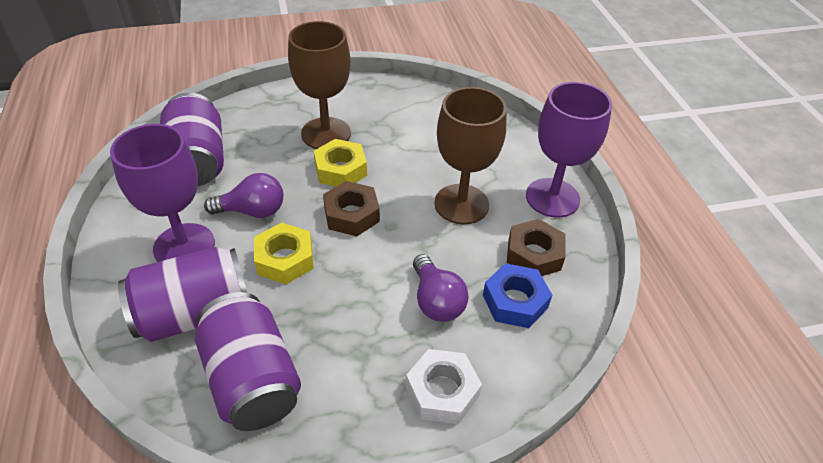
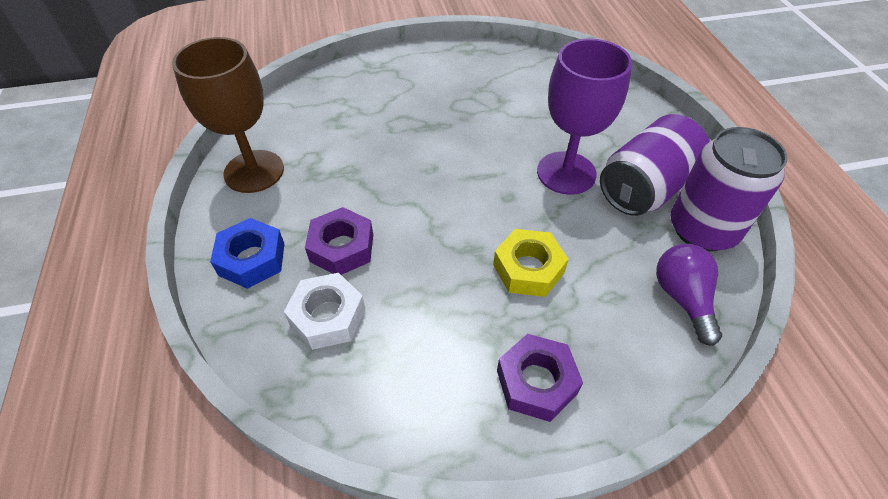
brown goblet: [288,21,351,149] [434,87,507,224] = 2 -> [172,37,284,193] = 1
brown nut: [323,181,380,236] [507,219,566,276] = 2 -> none = 0
purple can: [118,247,247,342] [160,92,224,186] [195,292,301,431] = 3 -> [600,114,710,216] [670,127,788,251] = 2
purple goblet: [110,124,215,262] [526,82,612,218] = 2 -> [537,38,632,195] = 1
purple light bulb: [204,173,283,218] [413,254,469,322] = 2 -> [656,244,722,346] = 1
purple nut: none = 0 -> [305,207,373,275] [497,334,583,422] = 2
yellow nut: [254,223,314,284] [314,139,367,187] = 2 -> [493,229,569,297] = 1

